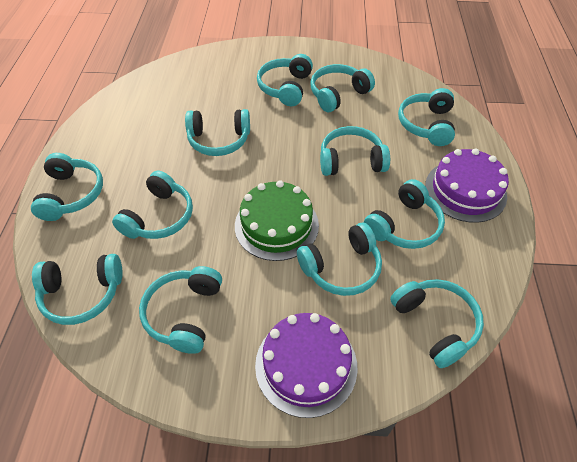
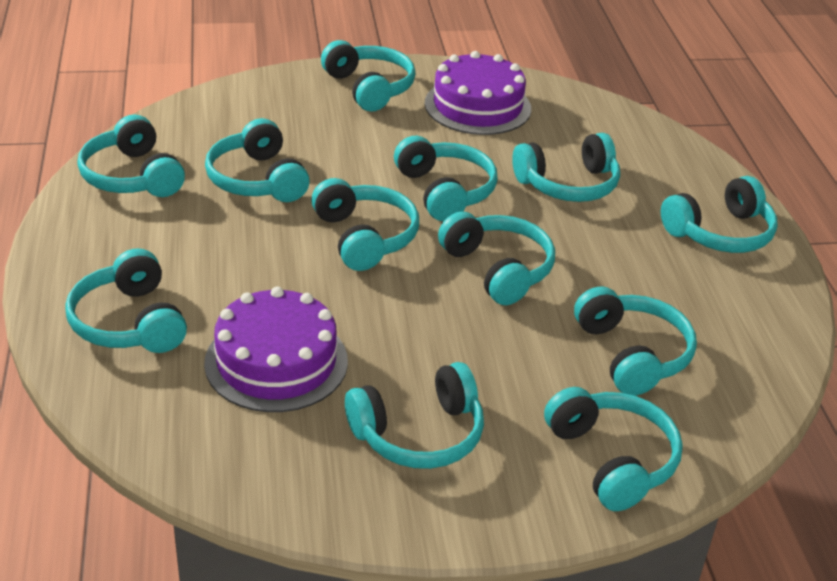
green cake: [235,180,319,261] = 1 -> none = 0

